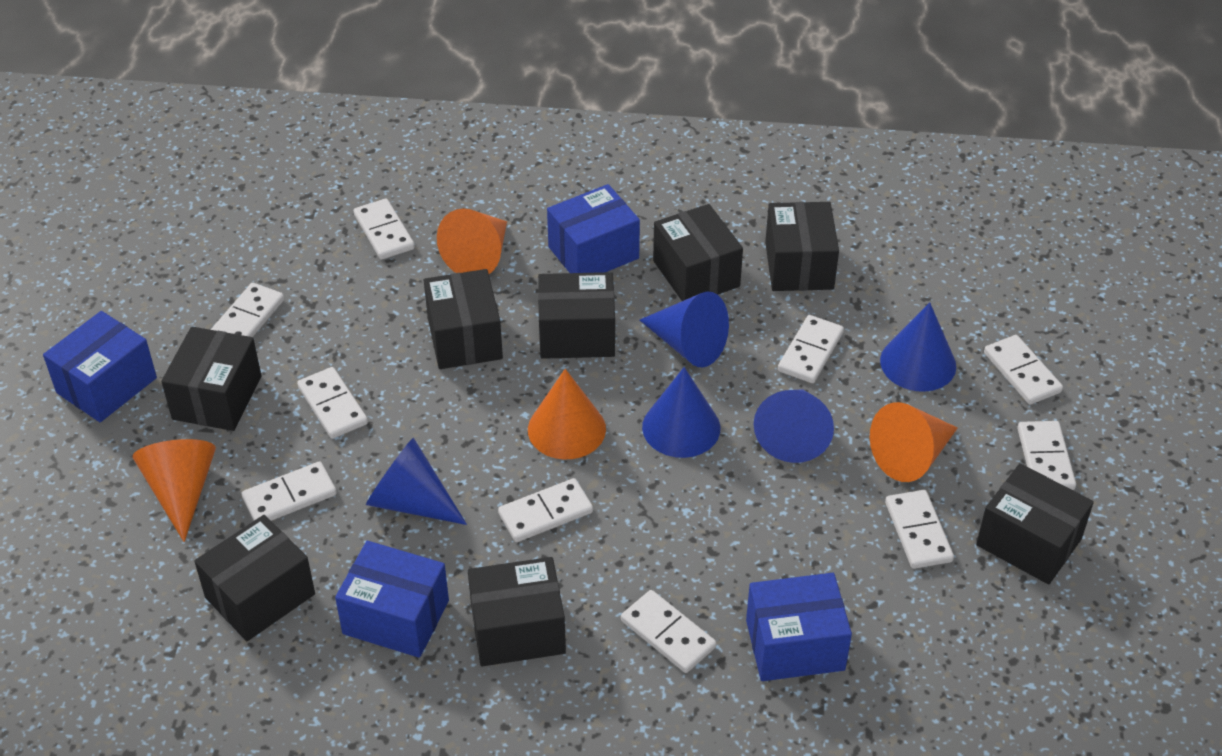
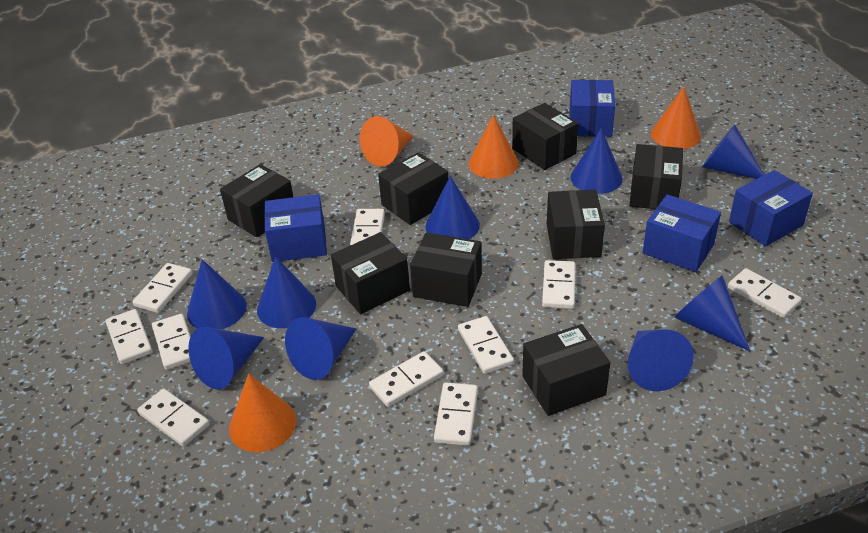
blue cone: [366,437,467,525] [640,292,729,367] [642,367,720,458] [754,389,834,463] [880,302,956,392] = 5 -> [187,259,246,329] [188,327,264,389] [257,256,316,328] [285,317,357,380] [425,176,480,239] [570,129,623,194] [628,329,694,391] [674,275,750,351] [702,125,764,179] = 9

